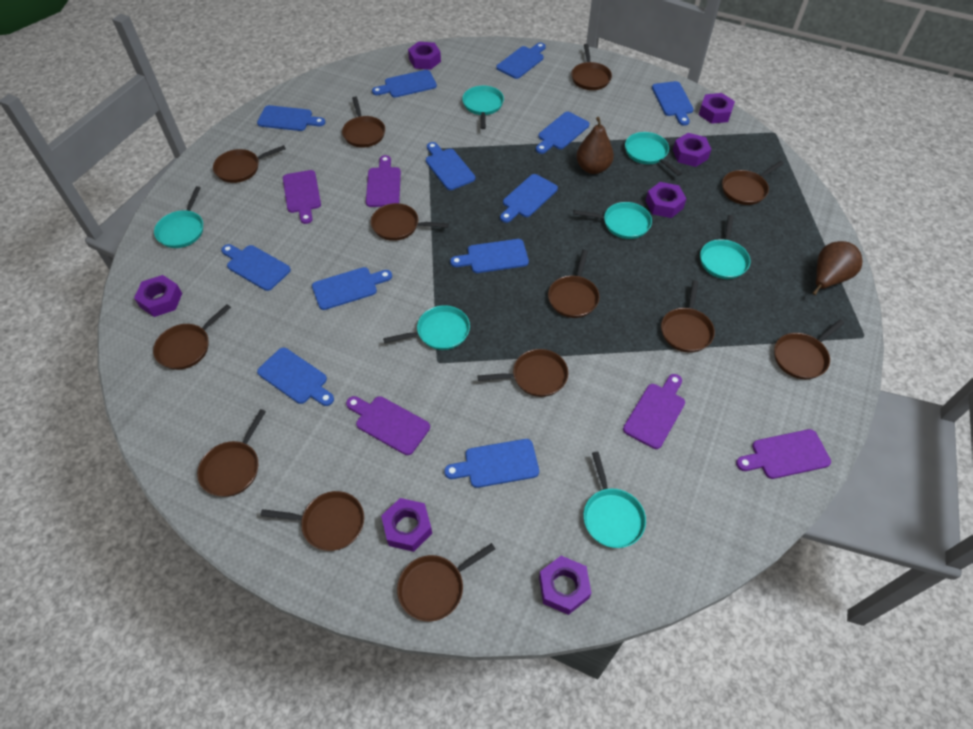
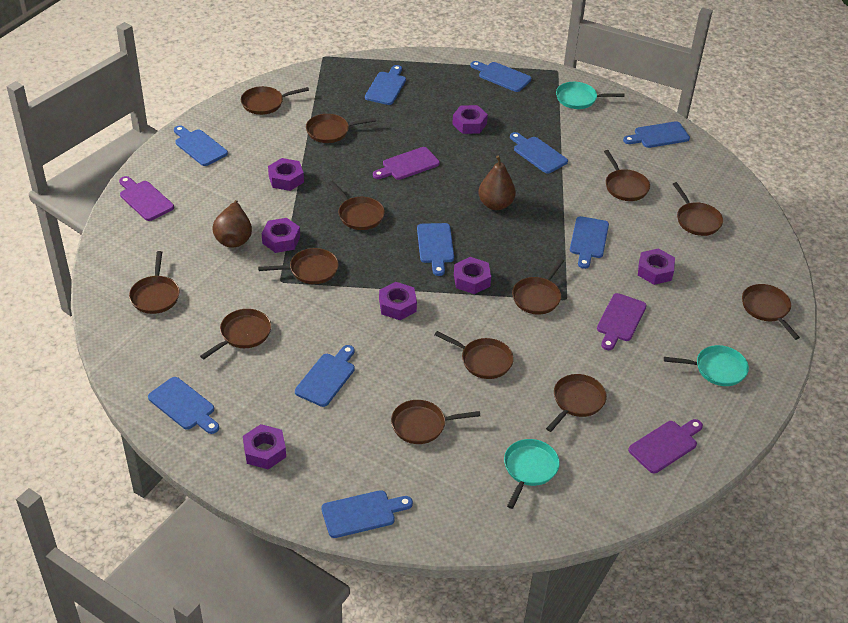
blue cutting board: [221,244,291,291] [257,105,325,131] [257,348,334,406] [312,267,392,310] [372,70,437,97] [426,142,475,190] [444,439,539,488] [450,239,529,273] [496,43,546,79] [500,174,558,223] [536,112,590,154] [652,81,694,126] = 12 -> [148,377,219,434] [174,125,228,166] [295,345,355,407] [321,490,413,538] [365,65,406,105] [417,223,454,276] [471,61,531,92] [510,132,568,174] [570,216,609,269] [623,121,690,148] = 10
purple cutting board: [283,170,321,224] [346,396,430,455] [366,155,401,207] [623,374,685,449] [736,429,831,479] = 5 -> [119,176,174,221] [373,147,440,180] [597,293,647,350] [628,419,703,473] = 4
turquoise pan: [154,186,203,248] [383,305,470,350] [462,86,504,129] [573,202,652,239] [583,452,646,548] [625,132,682,176] [700,215,750,279] = 7 -> [504,439,560,509] [556,82,624,109] [664,345,749,386] = 3

